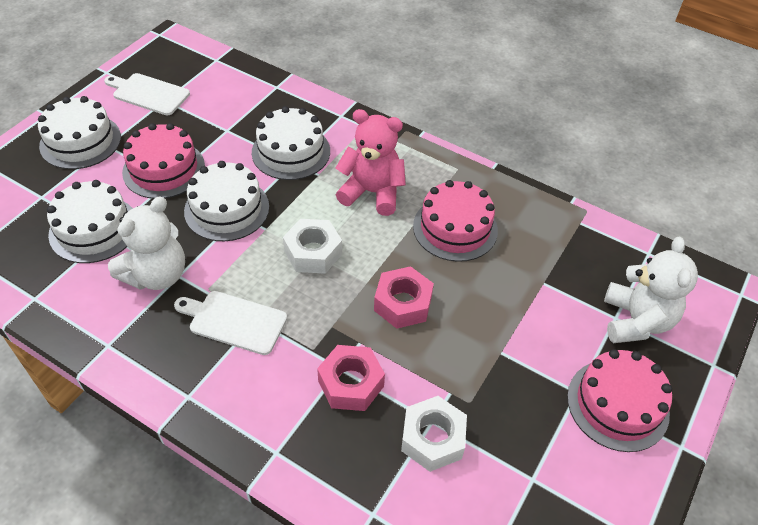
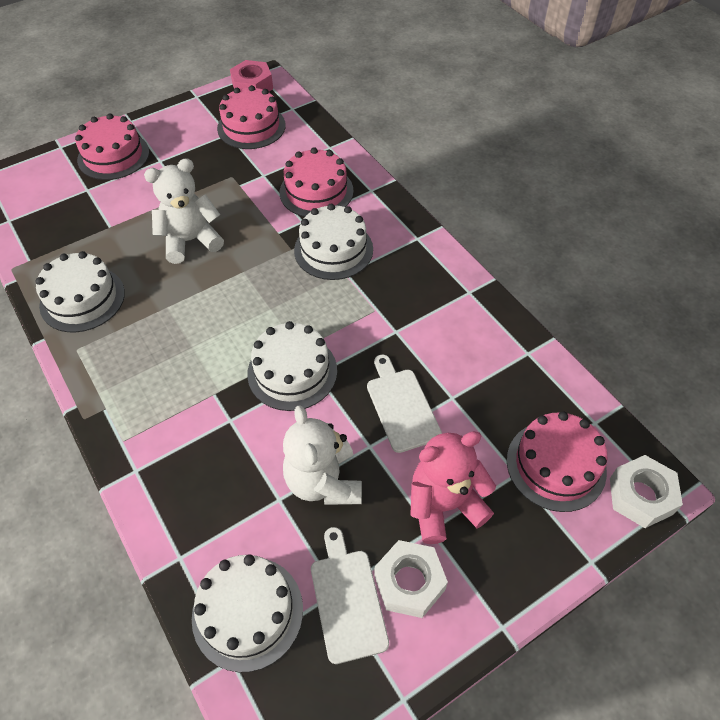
pink cake: [122,123,205,199] [413,180,498,262] [567,349,672,452] = 3 -> [75,113,149,180] [217,85,286,149] [280,147,354,217] [507,411,607,512] = 4
pink nut: [317,345,385,411] [374,266,434,329] = 2 -> [230,60,273,92] = 1

